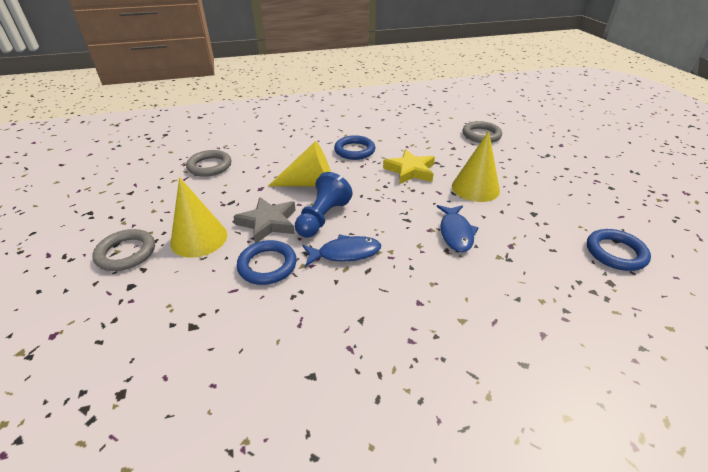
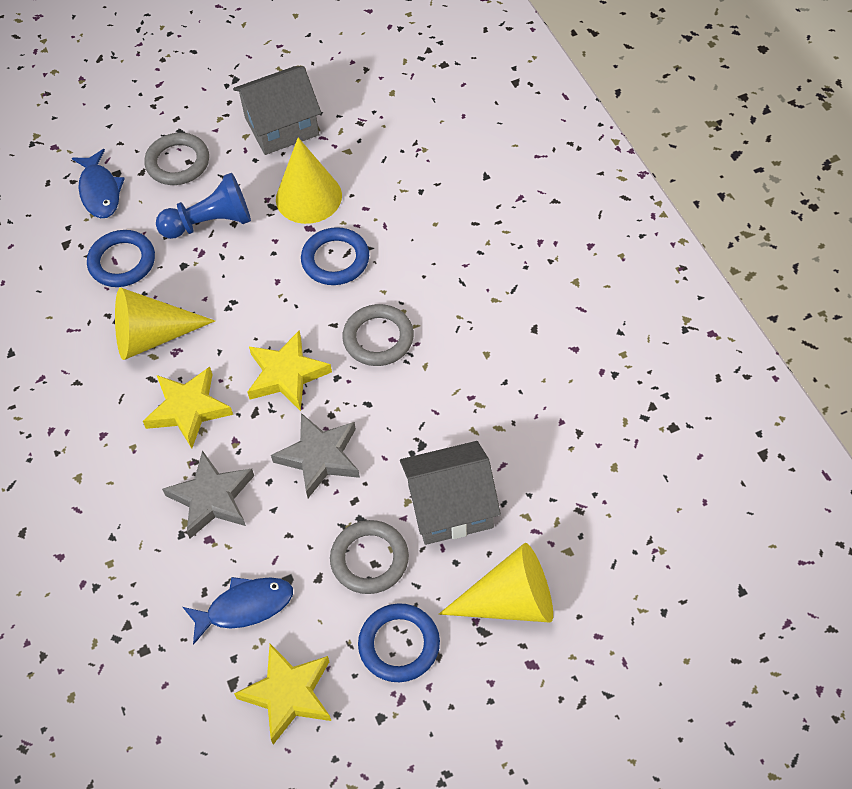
grey house: none = 0 -> [233,66,321,155] [400,441,501,545] = 2
grey star: [233,197,296,243] = 1 -> [162,450,254,539] [271,413,360,498] = 2
yellow star: [383,149,435,184] = 1 -> [143,367,233,449] [234,644,331,745] [248,331,332,411] = 3

